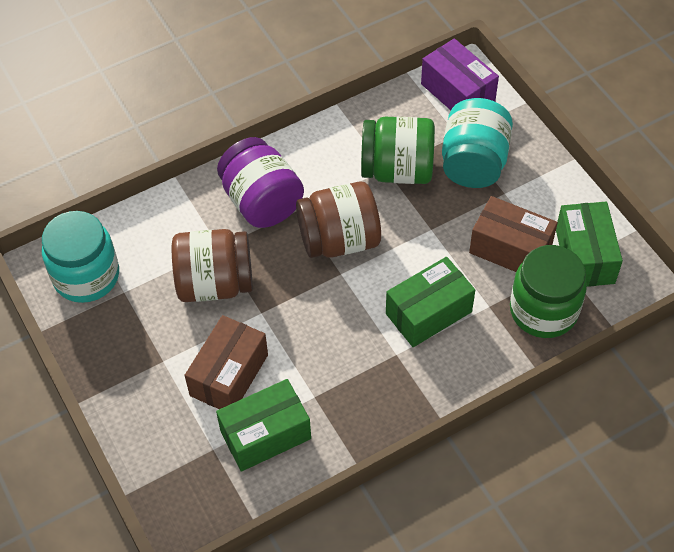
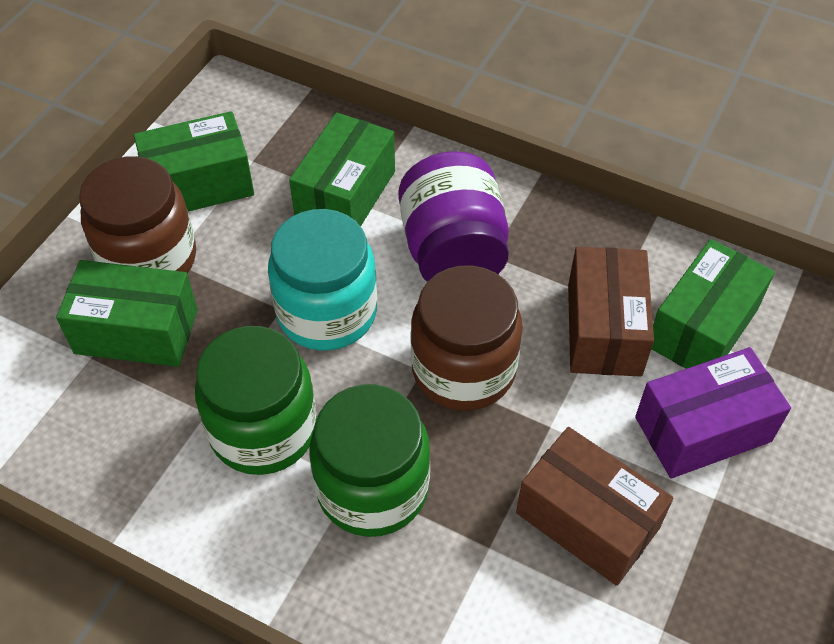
green box: [216,379,311,472] [386,257,475,347] [556,202,623,287] = 3 -> [56,260,198,367] [133,111,254,212] [289,112,395,227] [652,239,775,369] = 4
turquoise jar: [42,211,119,303] [442,98,513,188] = 2 -> [268,209,377,351] = 1

